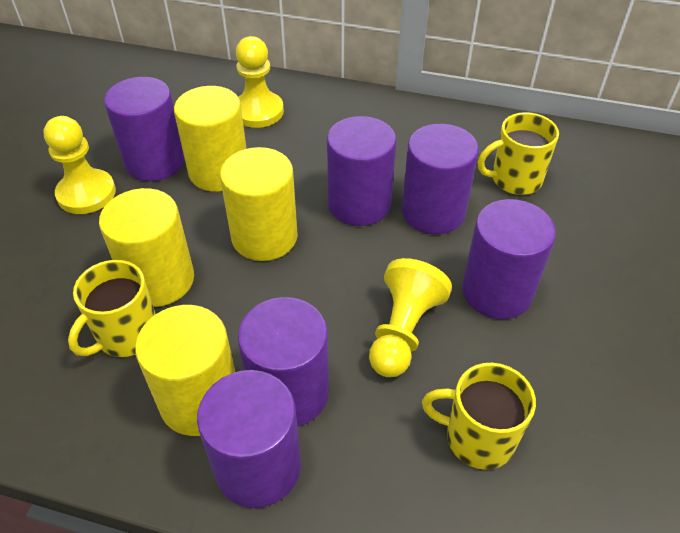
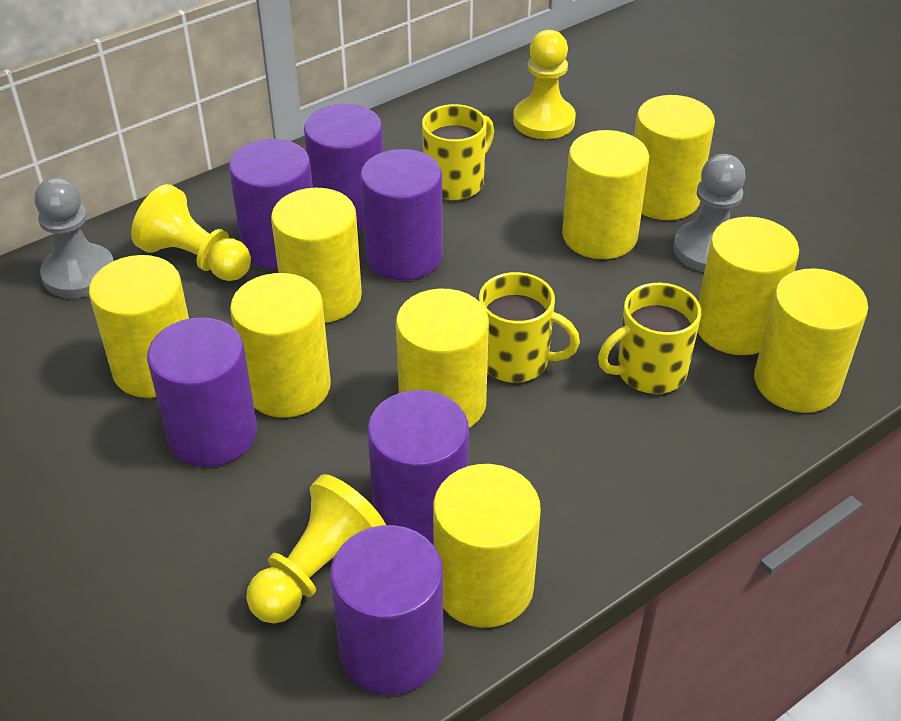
grey pawn: none = 0 -> [35,177,114,298] [673,154,746,272] = 2
yellow cylinder: [99,188,194,307] [135,305,235,436] [174,86,247,192] [220,147,298,261] = 4 -> [89,255,189,398] [230,273,331,418] [271,188,362,323] [396,289,489,428] [433,464,541,628] [562,130,649,259] [634,95,715,220] [698,217,799,355] [754,268,868,413] = 9

